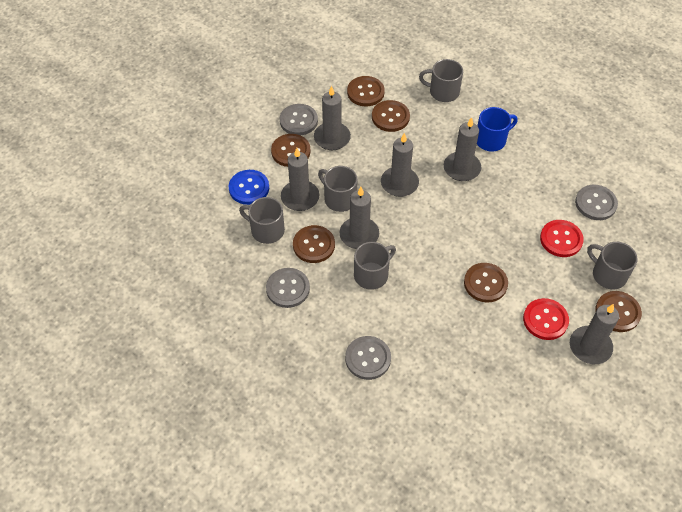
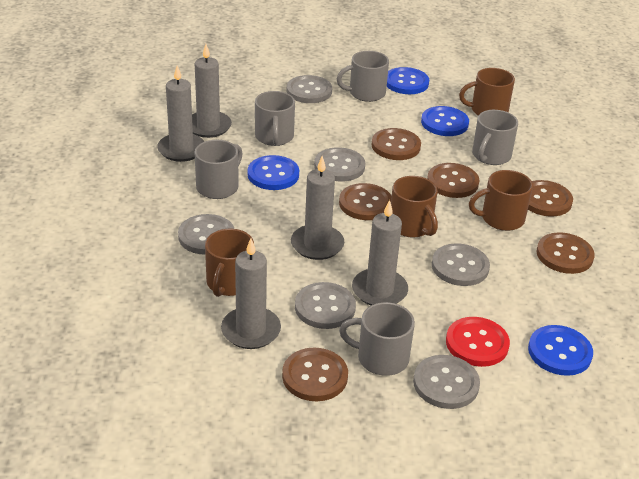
blue button: [229,170,269,205] = 1 -> [248,155,299,190] [387,67,429,94] [421,106,469,136] [528,325,593,376] = 4
blue mug: [477,107,518,152] = 1 -> none = 0
brown mug: none = 0 -> [205,229,254,297] [391,176,438,238] [459,68,515,116] [469,170,533,231] = 4
grey button: [266,268,310,308] [280,104,318,135] [345,336,391,380] [575,185,618,220] = 4 -> [178,214,234,255] [287,75,332,103] [295,282,356,329] [314,147,365,181] [413,355,480,409] [432,243,490,286] = 6
grey candle: [281,148,319,211] [314,86,351,150] [339,187,379,249] [381,133,419,197] [444,117,481,181] [570,304,619,364] = 6 -> [157,65,204,162] [192,44,232,138] [221,239,281,349] [291,156,344,260] [352,200,408,306] = 5
red button: [523,298,569,340] [540,220,584,257] = 2 -> [446,317,510,367] = 1

